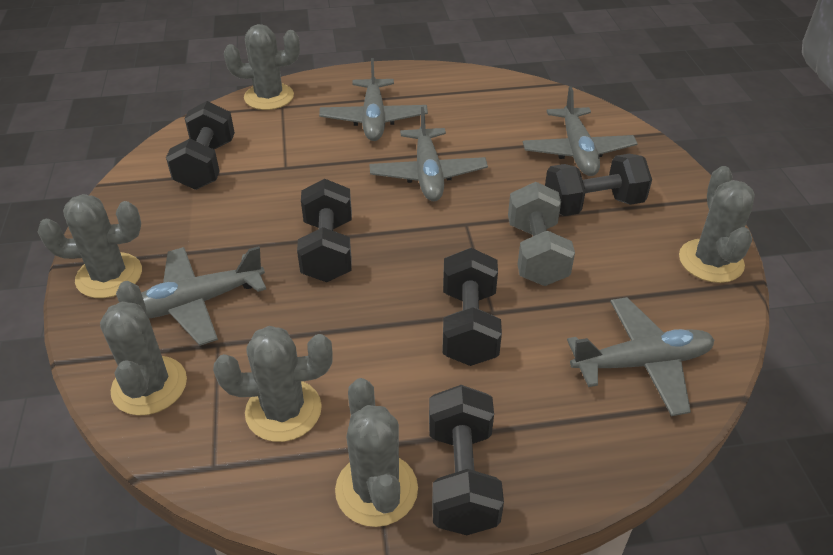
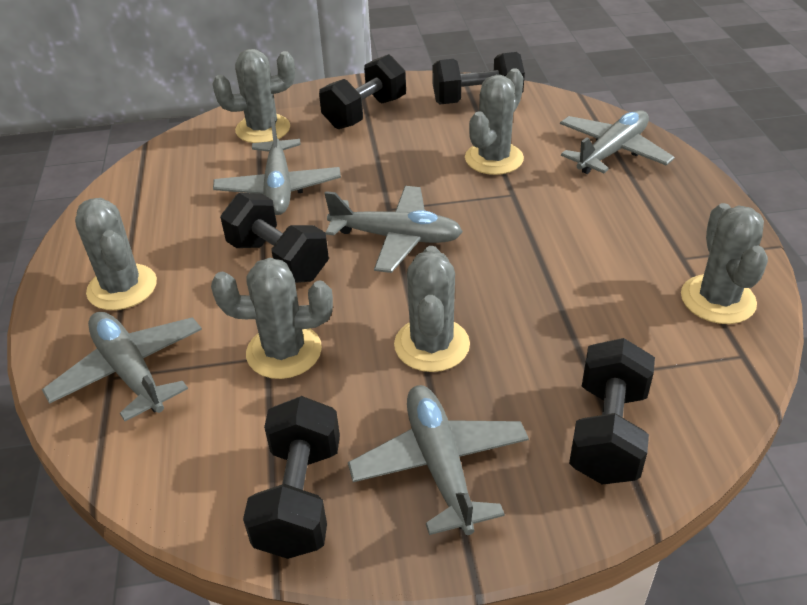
grey dumbbell: [508,182,575,286] = 1 -> none = 0

